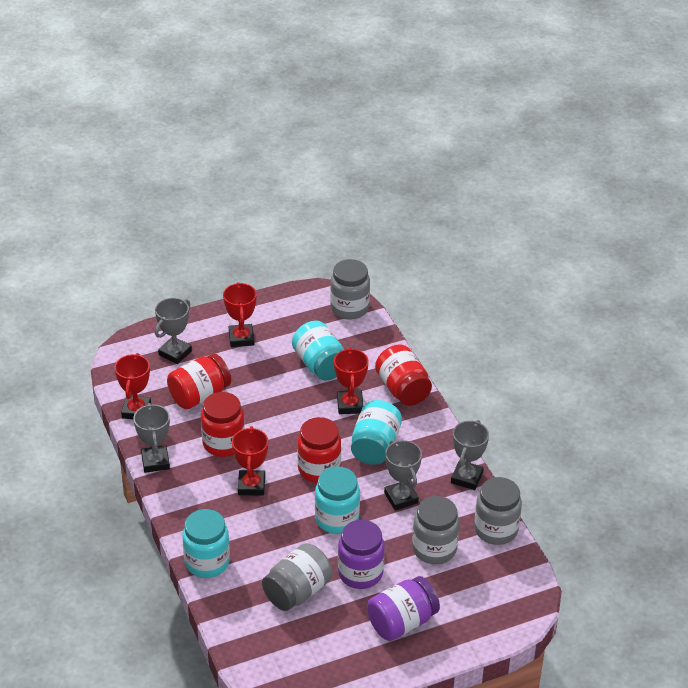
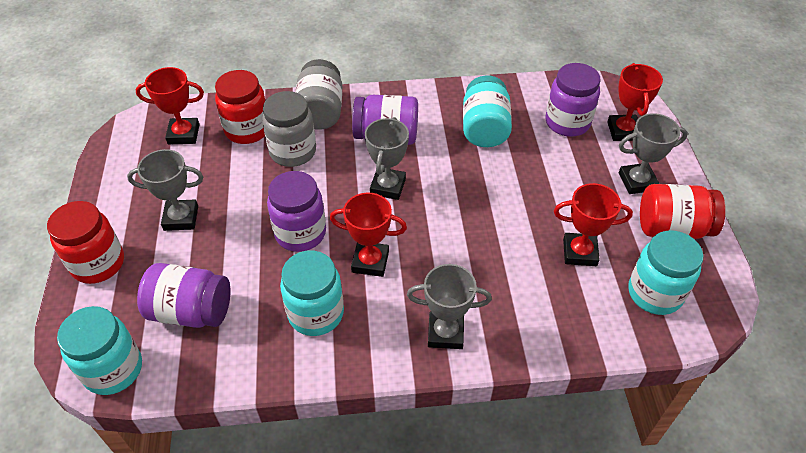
grey jar: [262,543,333,611] [330,259,370,320] [412,496,459,564] [474,477,522,545] = 4 -> [262,91,316,167] [295,59,342,130] = 2
purple jar: [338,520,385,589] [367,576,440,641] = 2 -> [137,263,230,328] [267,171,326,252] [352,95,418,145] [546,63,601,137] = 4
red jar: [167,354,231,409] [201,392,245,457] [297,417,341,483] [375,344,432,406] = 4 -> [47,201,124,284] [215,70,266,144] [640,184,726,239] = 3

